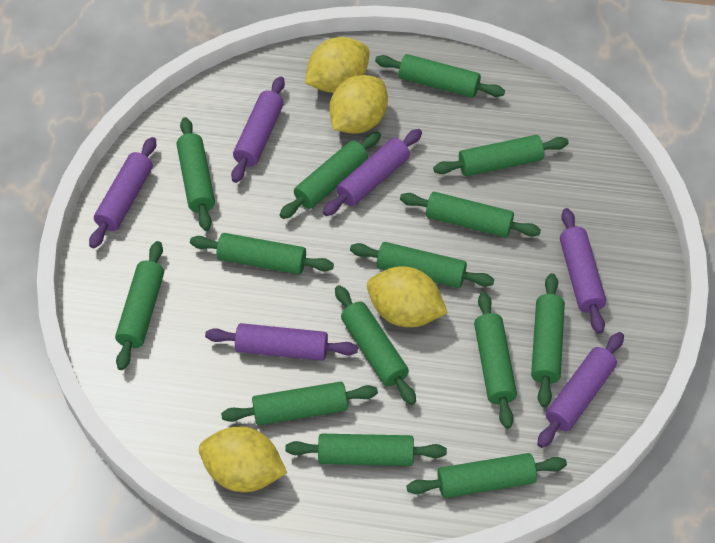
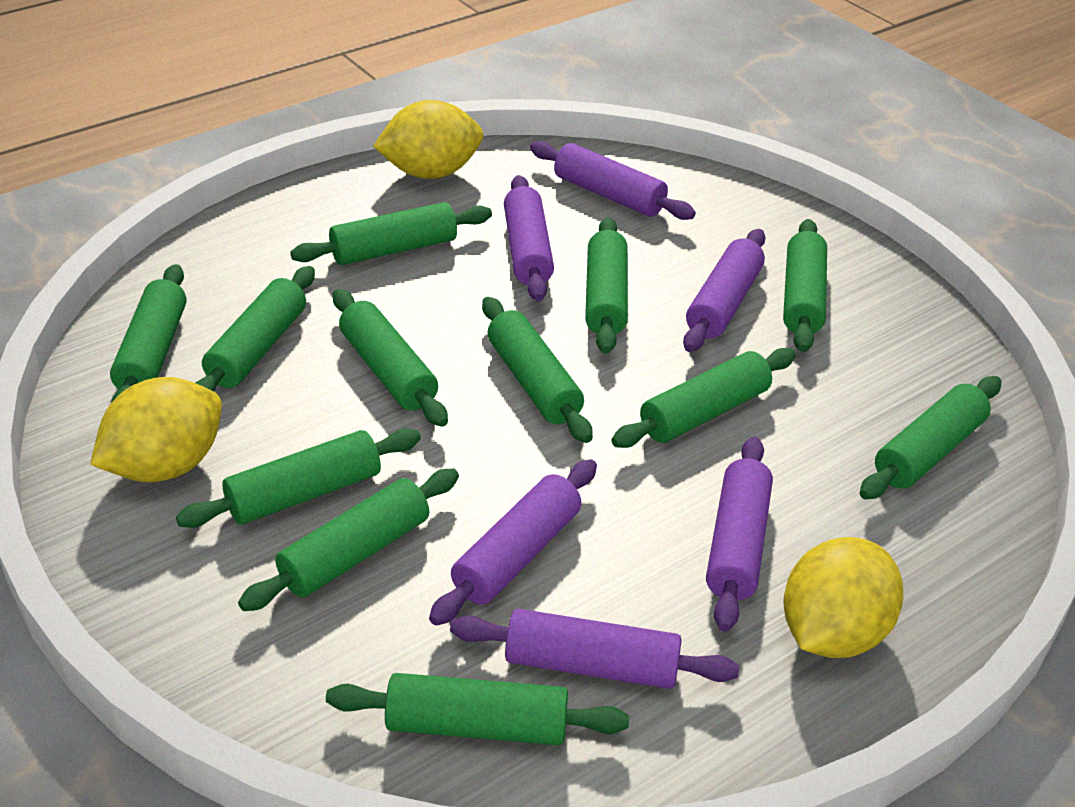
green rolling pin: [115,241,164,370] [177,117,215,231] [190,233,334,274] [221,382,378,425] [280,132,381,219] [285,434,447,466] [335,285,416,405] [350,242,494,288] [375,54,505,98] [400,192,541,238] [407,453,567,498] [433,135,569,176] [474,292,517,429] [531,273,565,407] = 14 -> [110,264,186,403] [176,429,421,528] [196,266,315,392] [238,469,459,611] [290,202,492,265] [326,673,629,745] [333,289,448,427] [482,297,593,443] [585,217,628,354] [611,348,796,448] [783,219,827,352] [860,376,1001,499] = 12
yellow lemon: [199,426,287,492] [305,37,369,93] [329,75,388,134] [367,266,448,327] = 4 -> [90,377,222,482] [373,100,483,179] [783,537,903,658] = 3

